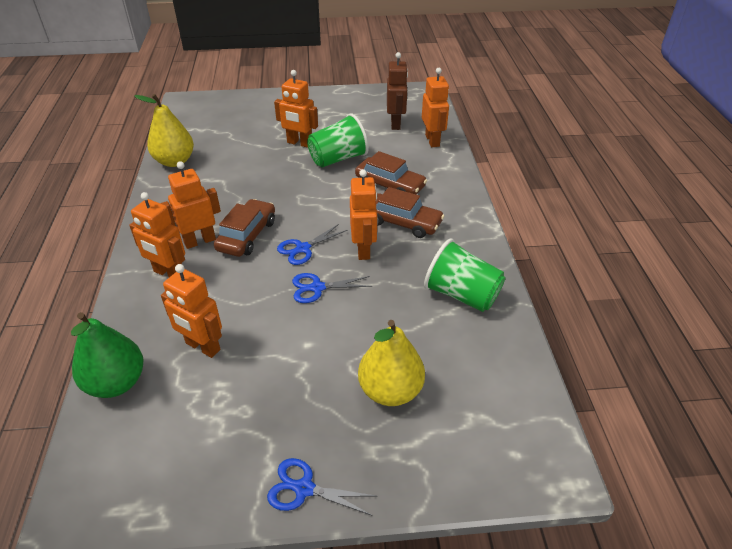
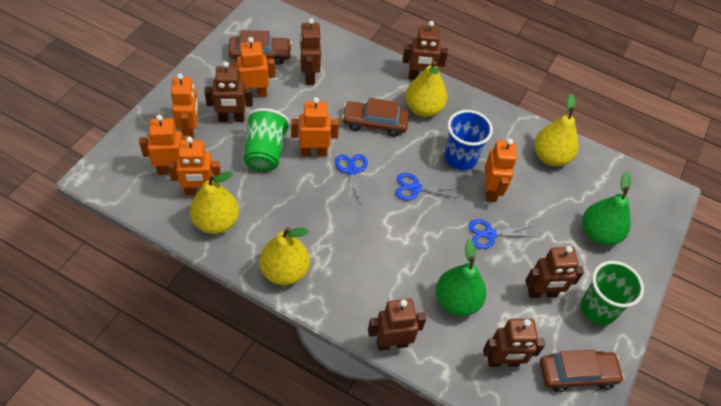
blue cup: none = 0 -> [445,110,493,170] = 1
brown robot: [387,52,408,130] = 1 -> [204,61,253,122] [300,18,321,85] [368,299,426,351] [403,21,448,80] [483,319,545,367] [525,246,584,298] = 6
green pear: [71,312,144,398] = 1 -> [436,239,486,316] [582,172,631,246] = 2
yellow pear: [134,94,194,167] [358,320,425,406] = 2 -> [190,171,239,234] [260,227,310,285] [405,61,447,117] [534,93,579,166] = 4

